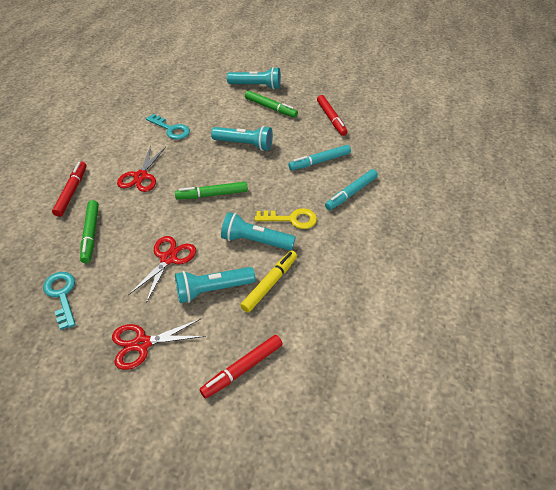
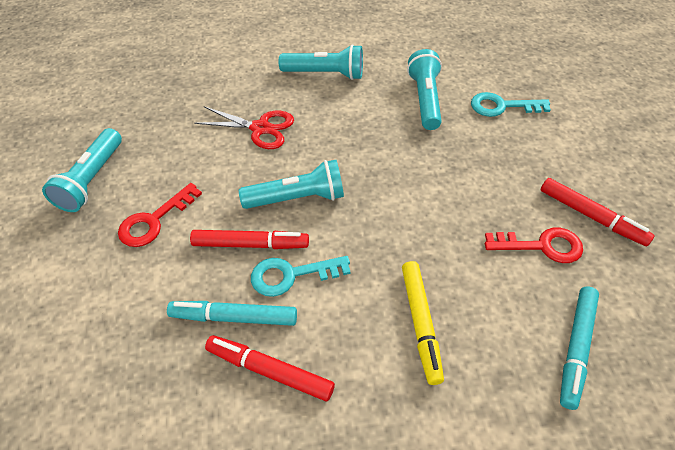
green marker: [80,200,99,263] [175,182,248,200] [245,90,298,118] = 3 -> none = 0
red key: none = 0 -> [118,183,202,247] [485,228,583,263] = 2
red scissors: [112,319,205,370] [117,145,166,192] [128,236,196,303] = 3 -> [194,107,294,149] = 1
yellow key: [255,208,317,229] = 1 -> none = 0

